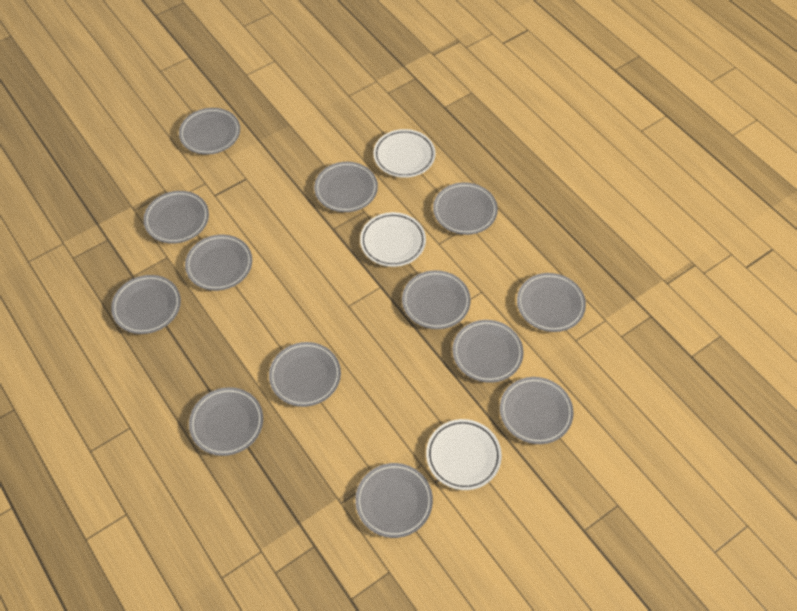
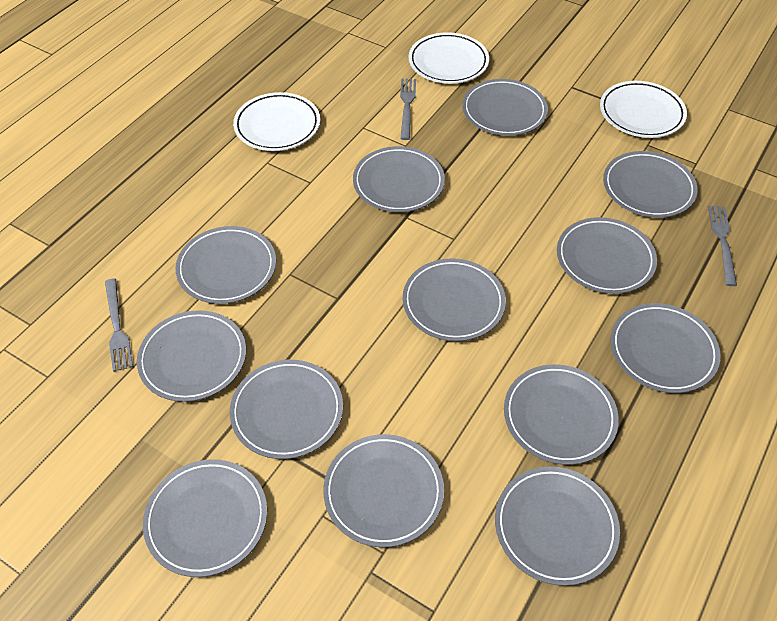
grey fork: none = 0 -> [105,278,133,372] [400,79,416,140] [708,205,737,286] = 3

